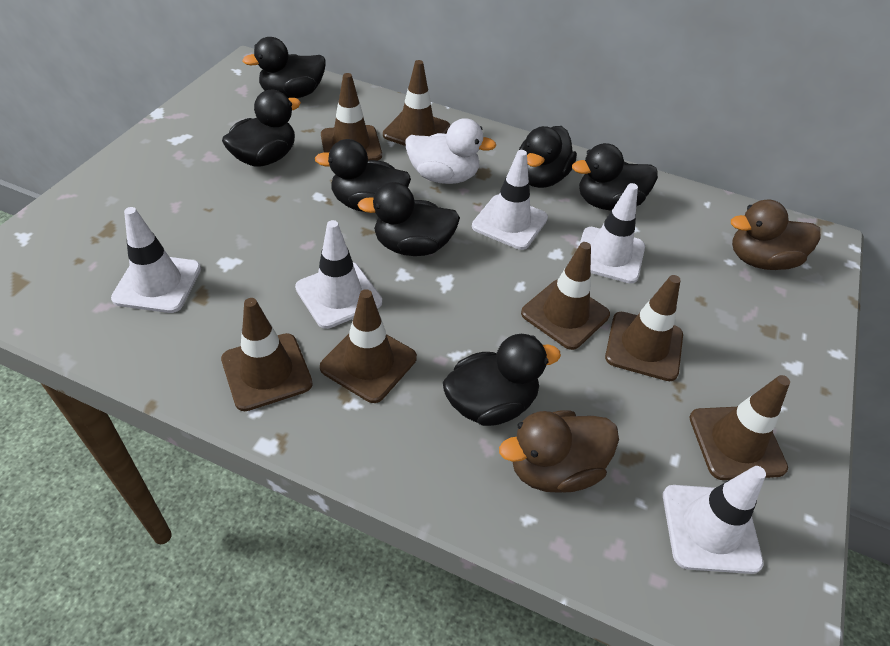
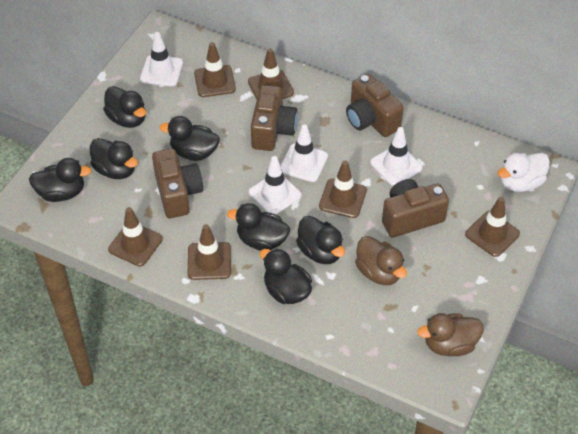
brown camera: none = 0 -> [152,148,203,218] [251,85,298,151] [346,74,404,137] [382,179,449,238] = 4
brown traffic cone: [221,298,313,411] [320,289,417,403] [321,73,382,161] [383,60,450,146] [521,242,610,350] [605,275,683,381] [689,375,790,480] = 7 -> [108,207,163,267] [188,224,231,280] [194,42,236,97] [248,48,294,99] [319,161,367,218] [465,197,520,257] = 6
white traffic cone: [111,207,201,313] [295,220,382,329] [472,150,548,250] [579,183,645,284] [663,466,766,574] = 5 -> [140,32,183,86] [249,156,302,215] [280,125,328,182] [370,127,422,186] = 4

